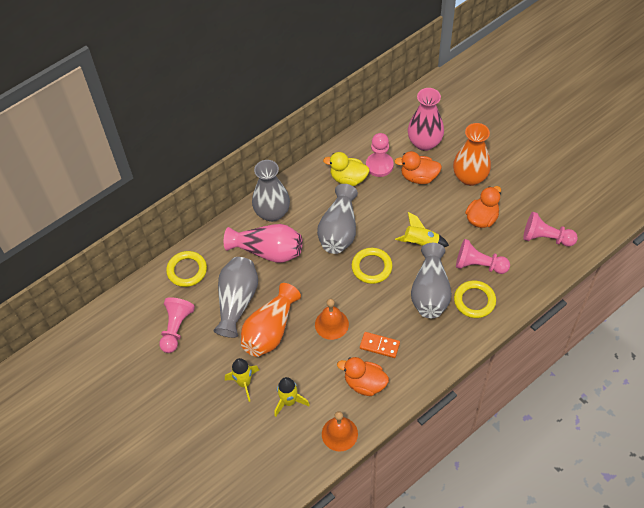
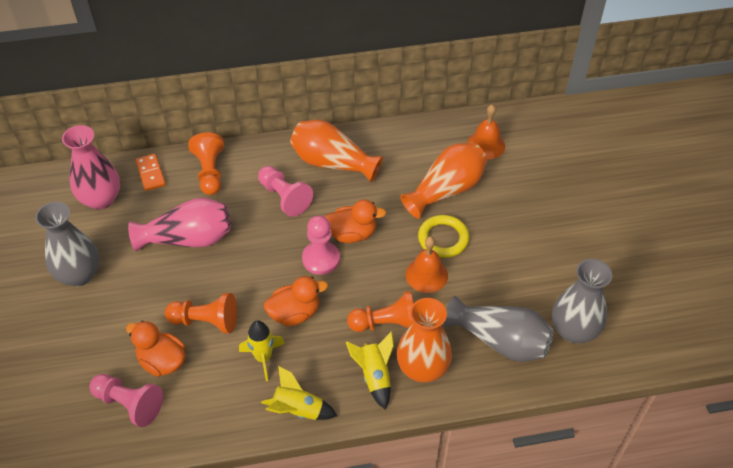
grey vase: [213,257,258,338] [252,160,290,222] [317,184,358,254] [411,243,452,318] = 4 -> [35,202,99,286] [444,296,554,362] [552,259,613,343] = 3
orange pawn: none = 0 -> [165,293,237,333] [188,133,224,195] [347,291,414,332] = 3
orange vase: [241,283,301,357] [453,123,491,186] = 2 -> [290,120,383,183] [397,298,452,383] [400,142,487,219] = 3
pink pawn: [159,297,195,353] [366,133,394,177] [456,239,510,274] [523,212,578,246] = 4 -> [89,374,163,427] [258,166,313,217] [302,215,340,275] = 3
yellow duck: [323,152,369,186] = 1 -> none = 0
yellow ring: [166,251,207,287] [352,248,393,284] [454,280,496,318] = 3 -> [418,215,469,258] = 1

